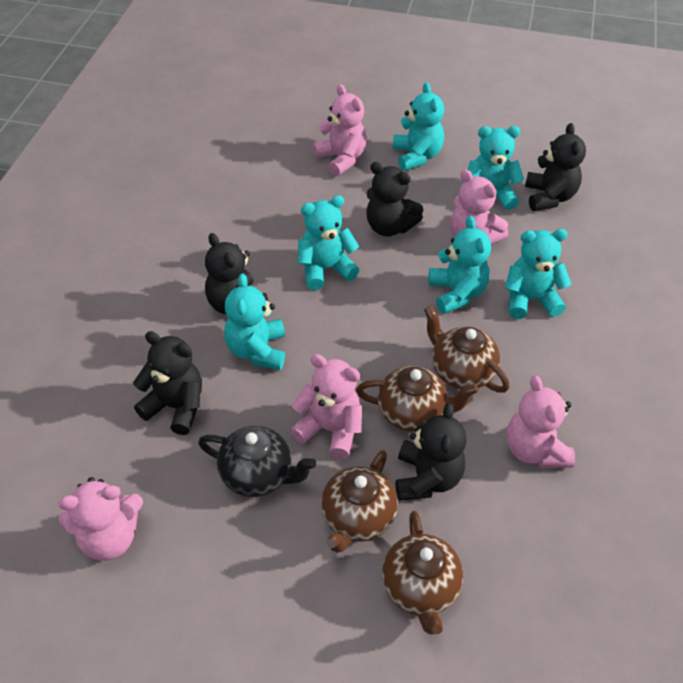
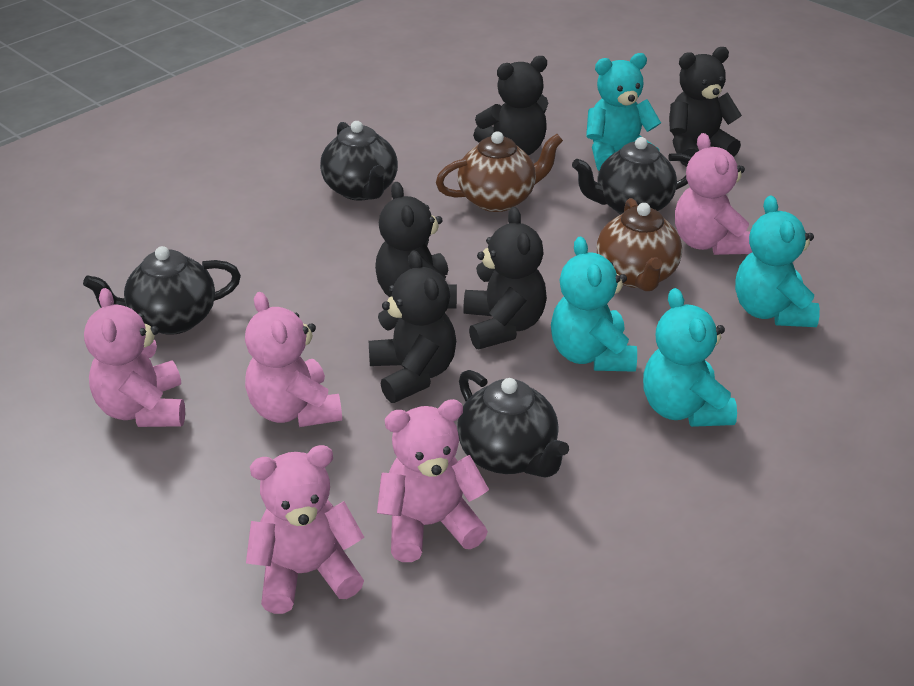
black teapot: [198,426,316,497] = 1 -> [83,246,241,335] [320,121,398,201] [457,370,569,478] [572,137,691,214] = 4
brown teapot: [321,450,398,553] [356,366,479,432] [382,511,463,635] [424,306,509,393] = 4 -> [436,131,563,212] [596,198,682,291] = 2
turquoise teddy bear: [224,273,285,370] [298,195,360,290] [393,82,444,171] [428,216,491,314] [468,126,524,210] [505,229,571,319] = 6 -> [551,236,637,372] [586,53,661,170] [643,288,737,427] [735,196,820,327] = 4

